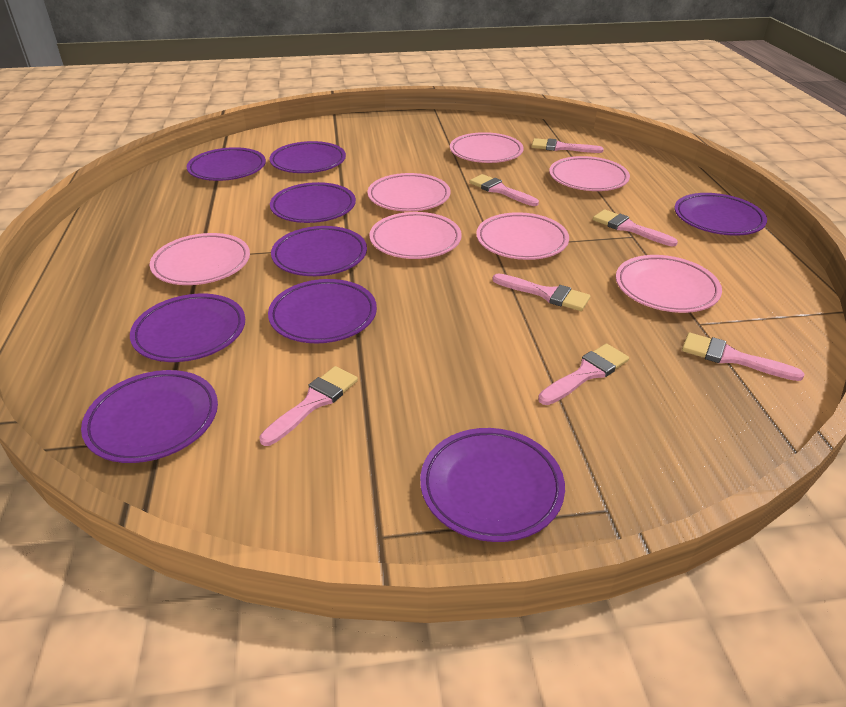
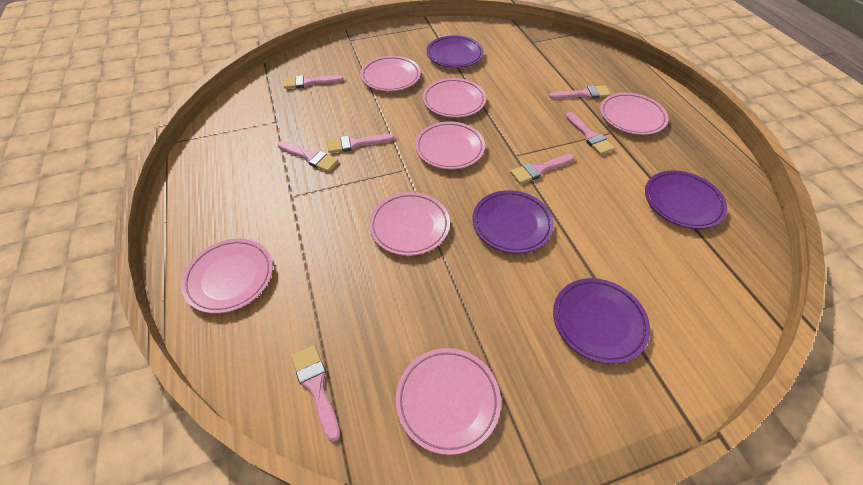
purple plate: [81,370,218,463] [130,294,245,362] [187,147,266,181] [268,279,377,343] [269,141,346,173] [270,182,356,223] [271,226,367,276] [420,428,565,542] [674,193,767,236] = 9 -> [426,35,484,68] [472,190,554,254] [553,278,650,364] [645,170,727,229] = 4

